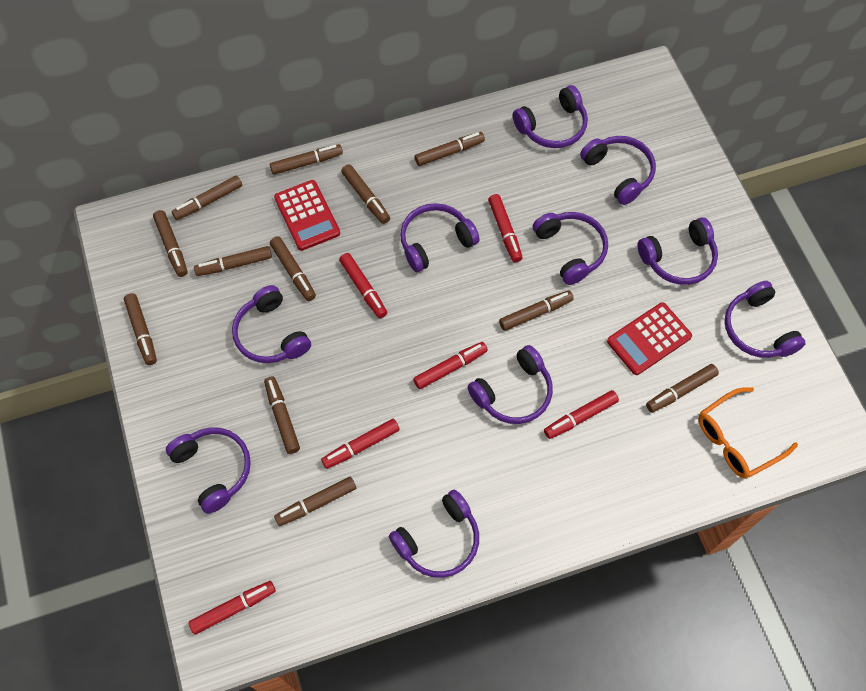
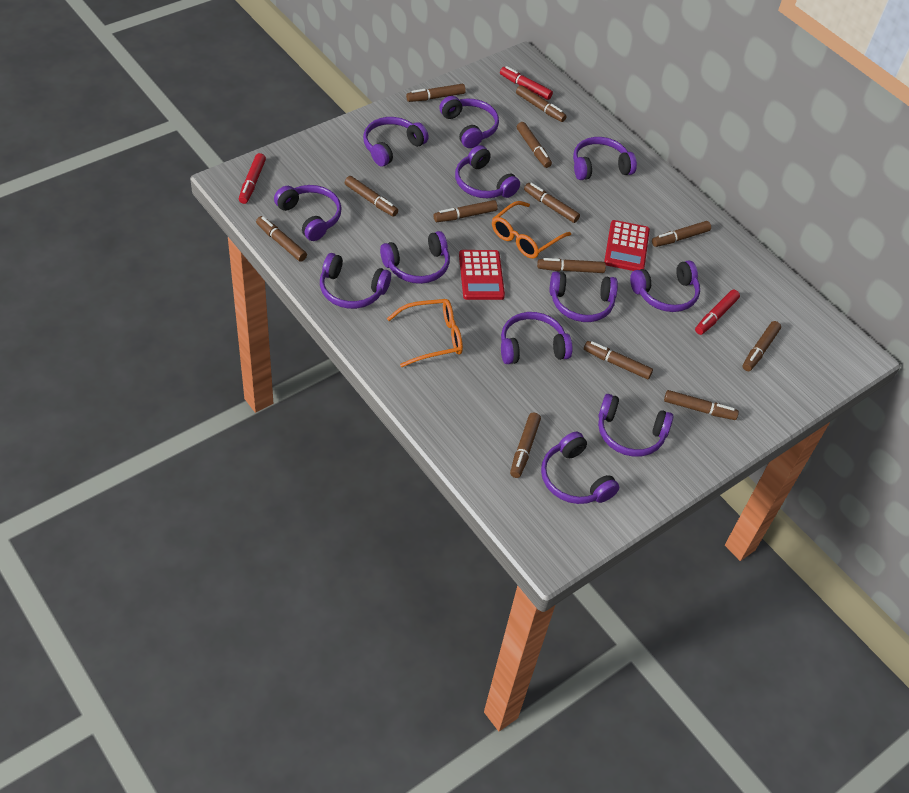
brown marker: [124,293,157,365] [153,210,188,277] [172,175,242,220] [194,246,272,276] [264,376,300,454] [270,144,343,175] [270,236,316,301] [274,476,356,526] [341,164,390,224] [415,132,485,166] [499,290,574,331] [646,364,719,413] = 12 -> [256,216,307,262] [345,176,398,217] [406,84,466,102] [434,200,498,222] [510,413,541,478] [516,85,567,122] [517,122,552,168] [524,183,580,223] [537,258,606,273] [584,341,653,379] [652,221,711,247] [664,390,739,420] [743,321,781,371] = 13
orange glasses: [698,387,798,479] = 1 -> [387,299,463,367] [492,201,571,259] = 2
purple headphones: [166,427,251,514] [232,285,311,363] [389,490,479,578] [400,203,479,272] [468,345,553,424] [513,85,588,148] [533,212,608,285] [580,136,656,205] [638,217,718,285] [724,281,806,358] = 10 -> [274,185,342,241] [320,253,391,309] [363,117,429,166] [380,231,450,284] [439,96,499,148] [455,145,520,198] [501,312,573,364] [541,431,619,504] [550,271,618,322] [573,137,637,180] [598,394,673,457] [630,260,700,312] = 12
red marker: [189,581,276,635] [321,419,400,469] [339,253,387,318] [413,342,488,389] [488,194,523,262] [544,390,619,439] = 6 -> [239,153,266,204] [500,66,553,100] [695,290,740,335] = 3

